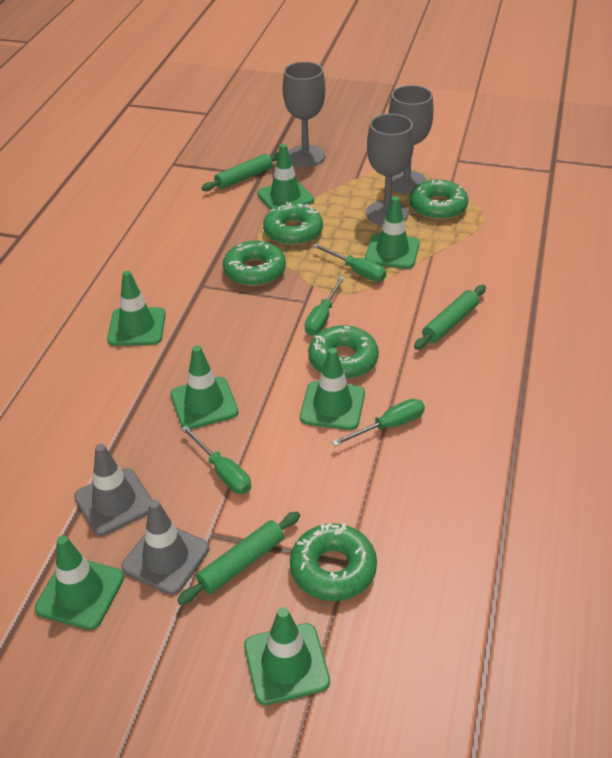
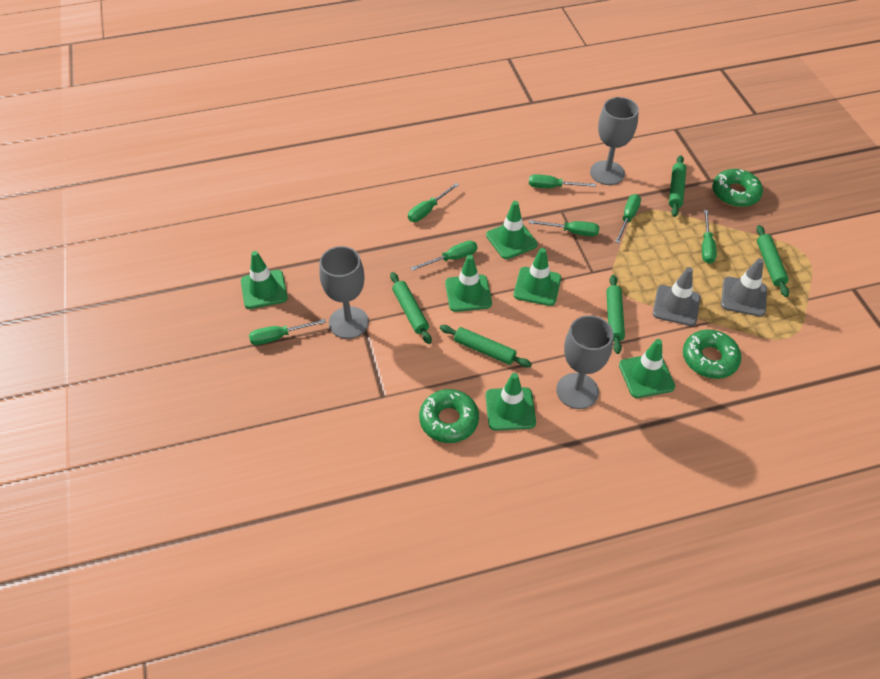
green donut: [223,241,286,286] [263,202,323,245] [290,523,377,601] [308,325,379,379] [410,179,468,220] = 5 -> [419,389,479,443] [683,330,741,379] [712,169,763,207] = 3
green rolling pin: [177,511,300,605] [202,152,279,191] [414,285,486,350] = 3 -> [390,272,432,344] [440,325,532,367] [606,275,625,354] [669,155,686,217] [756,225,789,297] = 5
green screwdriver: [181,426,251,494] [305,276,345,336] [313,243,386,281] [332,399,425,446] = 4 -> [249,319,326,345] [408,183,459,222] [411,241,477,271] [529,174,596,188] [529,220,599,236] [615,194,641,243] [702,210,717,264] = 7
green traffic cone: [35,535,124,630] [107,271,166,346] [171,346,239,429] [244,607,330,705] [257,144,314,210] [300,348,365,430] [365,196,420,269] = 7 -> [241,251,287,309] [445,255,492,312] [485,373,536,431] [486,201,538,259] [514,248,561,306] [619,339,675,398] = 6

